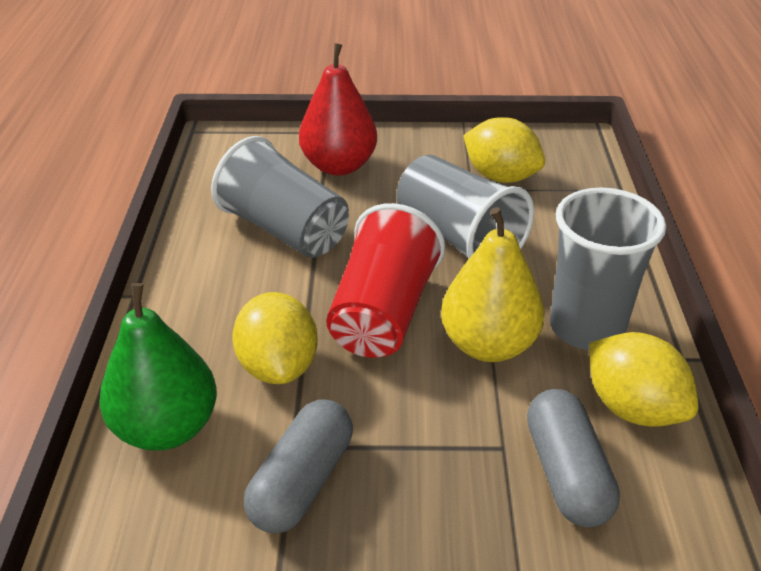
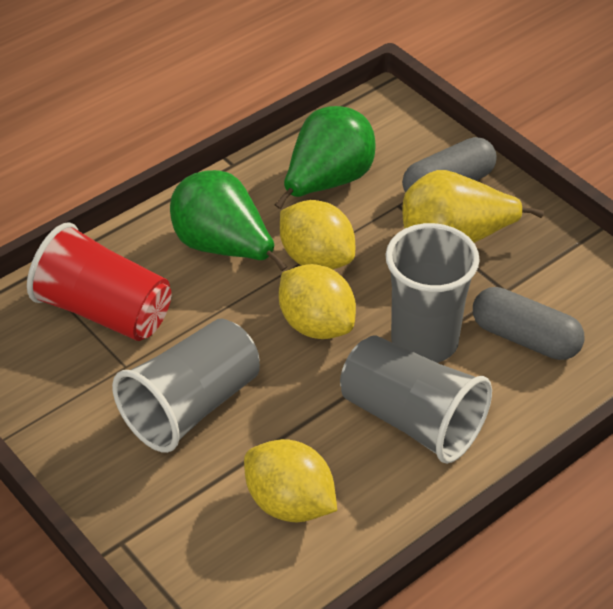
green pear: [99,283,217,451] = 1 -> [170,170,287,272] [275,106,376,209] = 2
red pear: [299,43,377,176] = 1 -> none = 0

